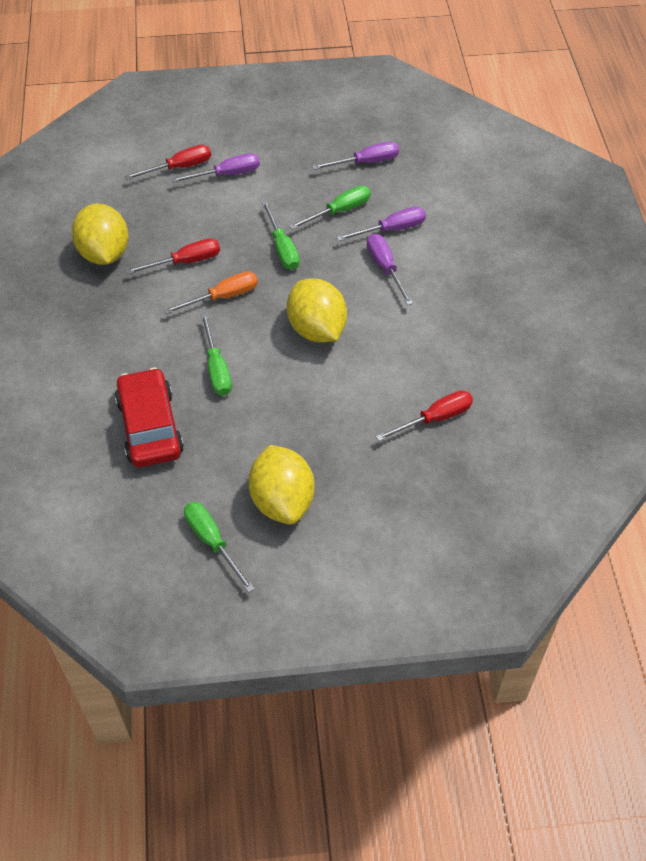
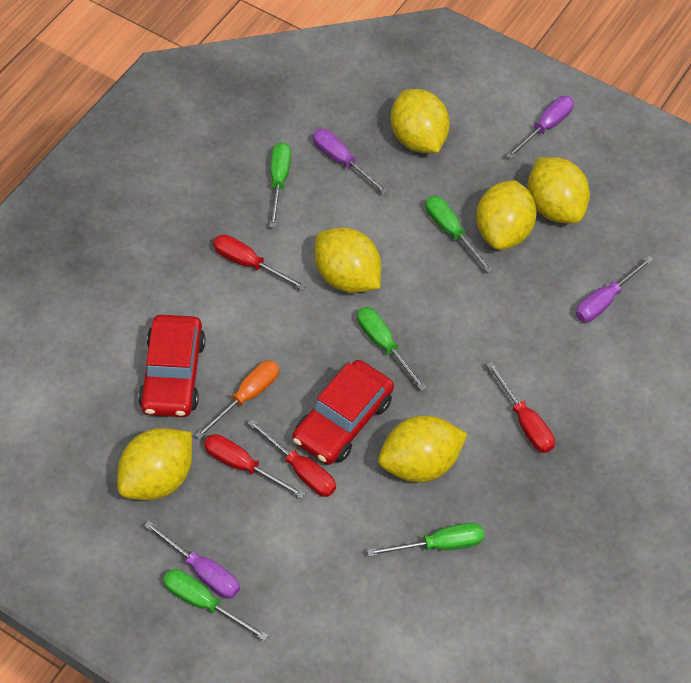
green screwdriver: [184,502,255,593] [201,314,232,396] [262,201,300,270] [289,186,371,230] = 4 -> [163,569,269,641] [269,142,291,228] [357,307,427,391] [367,523,484,557] [425,196,493,273] = 5
red car: [115,368,184,467] = 1 -> [138,315,206,417] [293,360,394,465] = 2
red screwdriver: [124,145,211,180] [125,238,220,274] [376,391,473,441] = 3 -> [204,434,305,498] [213,234,307,290] [248,419,336,497] [486,362,555,453] = 4
yellow lemon: [72,203,129,265] [248,445,315,524] [287,278,347,342] = 3 -> [117,428,192,500] [315,228,381,293] [378,415,467,482] [391,89,450,153] [476,180,537,250] [528,157,590,223] = 6

